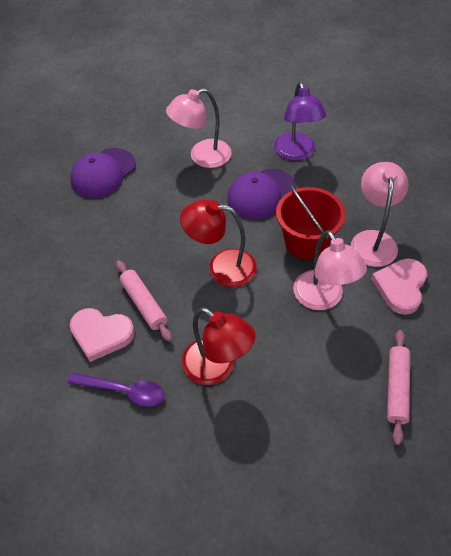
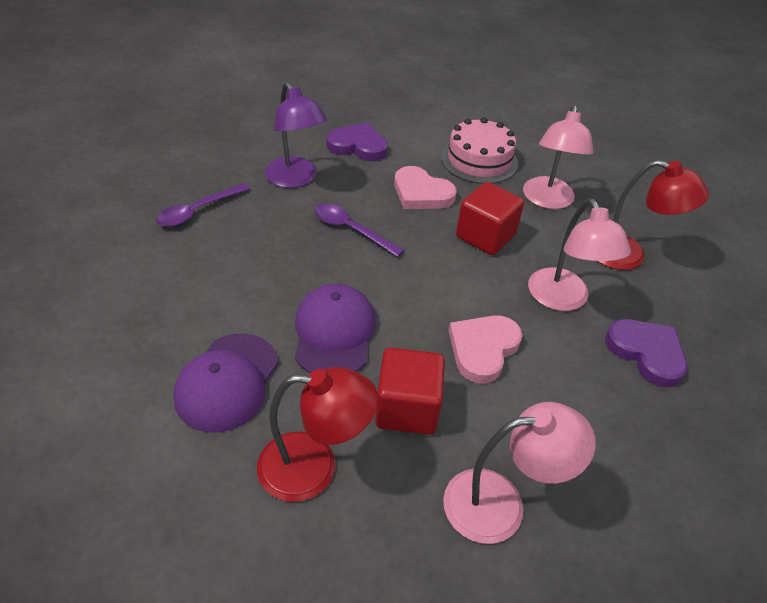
pink cake: none = 0 -> [441,117,518,184] = 1
pink rolling pin: [116,260,172,341] [387,330,410,445] = 2 -> none = 0
purple heart: none = 0 -> [326,122,388,161] [605,319,687,387] = 2
purple spoon: [68,372,164,407] = 1 -> [156,183,250,227] [314,203,404,257] = 2
red bucket: [276,183,346,260] = 1 -> none = 0
red cube: none = 0 -> [375,347,445,435] [456,182,524,255] = 2

